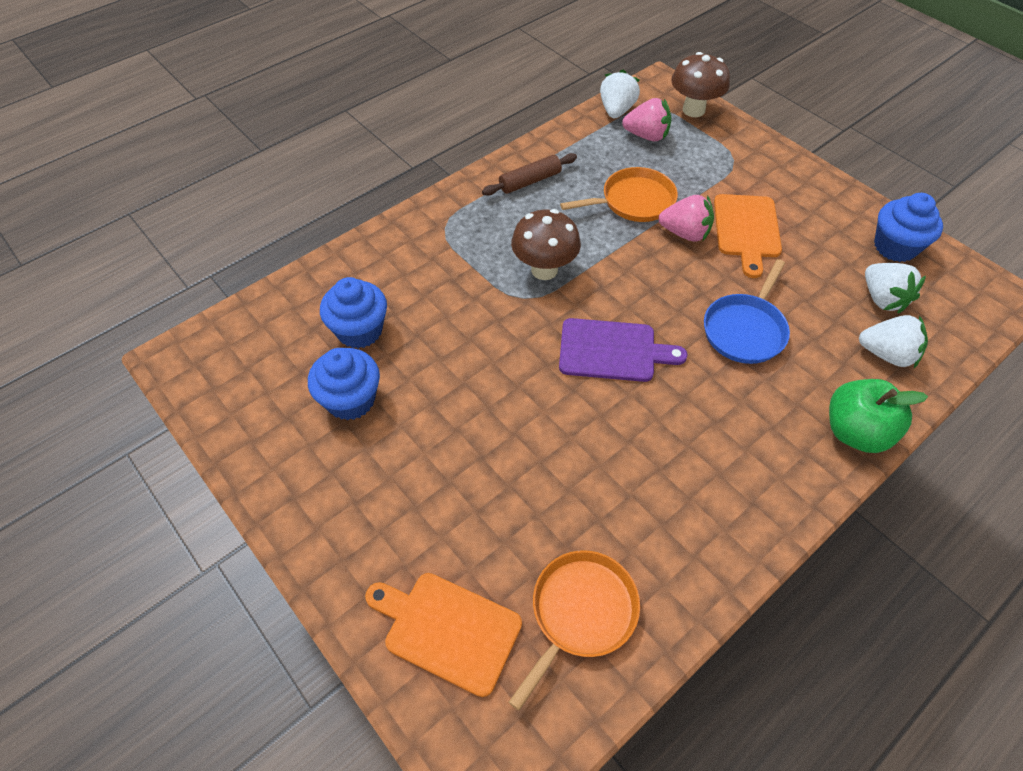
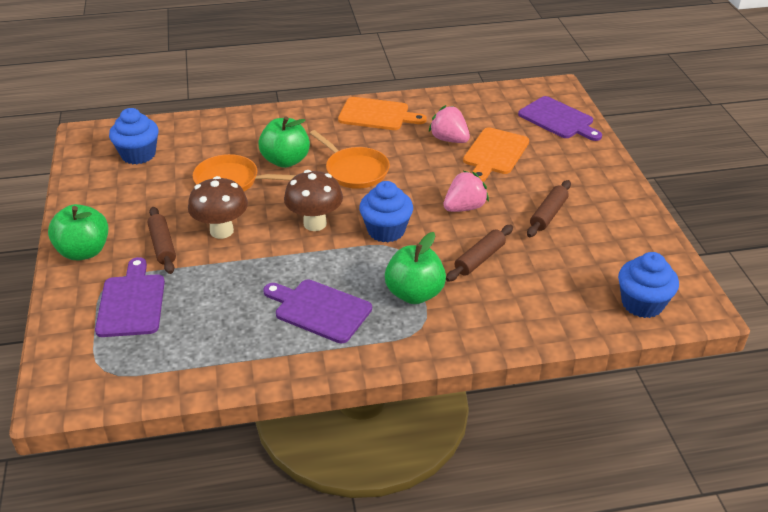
blue pan: [704,259,790,364] = 1 -> none = 0
brown rolling pin: [482,153,577,196] = 1 -> [148,207,176,274] [446,225,513,282] [527,180,571,237] = 3
green apple: [829,379,928,453] = 1 -> [48,204,108,261] [258,117,310,168] [385,232,446,304] = 3
purple cutting board: [559,318,687,382] = 1 -> [95,257,165,337] [263,279,372,343] [518,96,602,141] = 3
white strawberry: [600,70,640,118] [859,315,928,368] [865,263,926,313] = 3 -> none = 0

